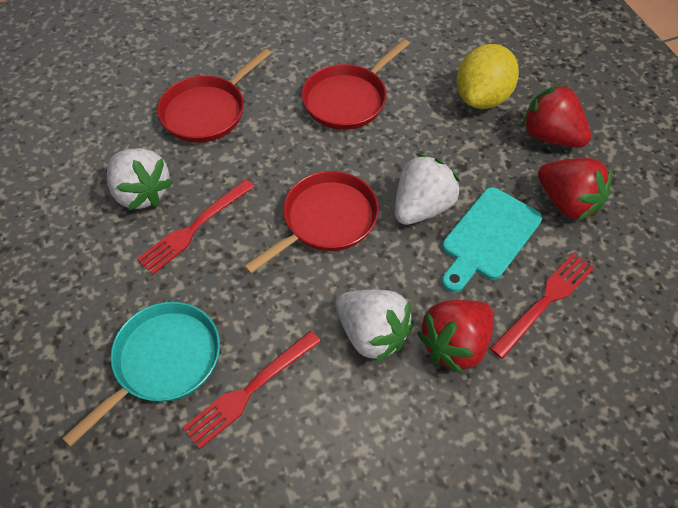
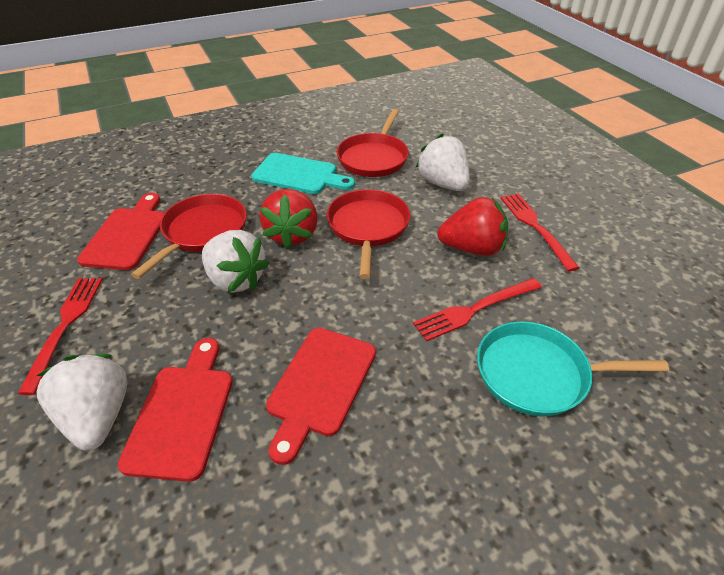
red cutting board: none = 0 -> [77,193,164,270] [118,338,233,482] [266,328,376,465] = 3
red strawberry: [417,300,494,374] [522,83,591,148] [538,158,613,221] = 3 -> [259,189,318,249] [437,197,508,256] = 2
yellow lemon: [457,44,519,109] = 1 -> none = 0

